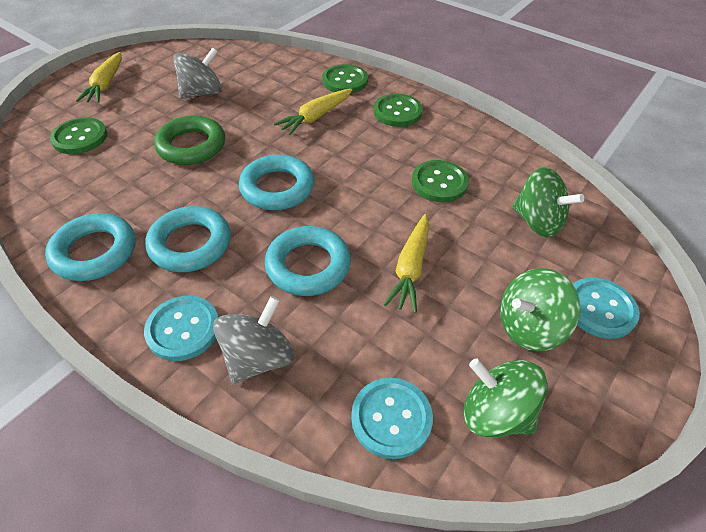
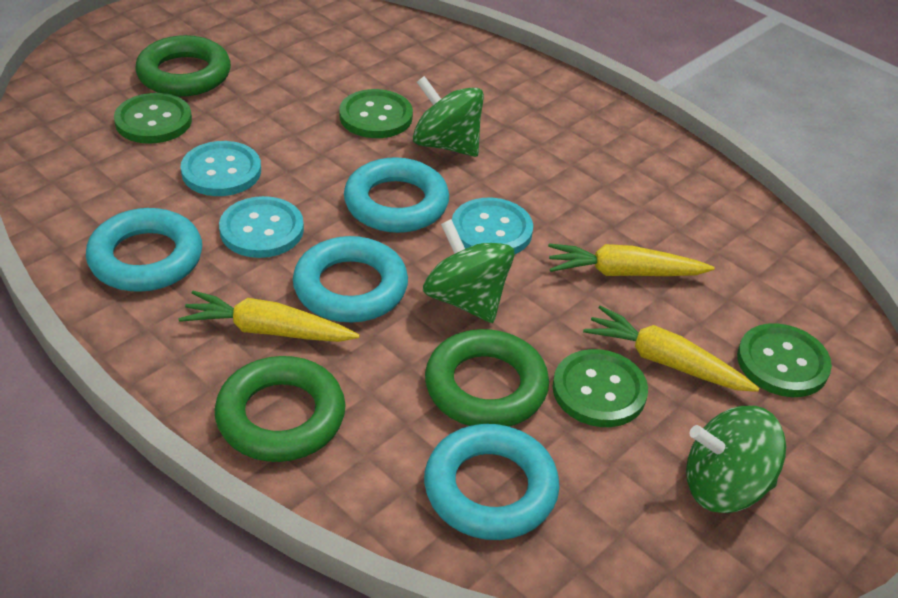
green ring: [154,116,225,165] = 1 -> [135,35,231,97] [215,356,345,462] [425,329,549,427] = 3
grey spinning top: [173,47,222,99] [213,296,294,384] = 2 -> none = 0

